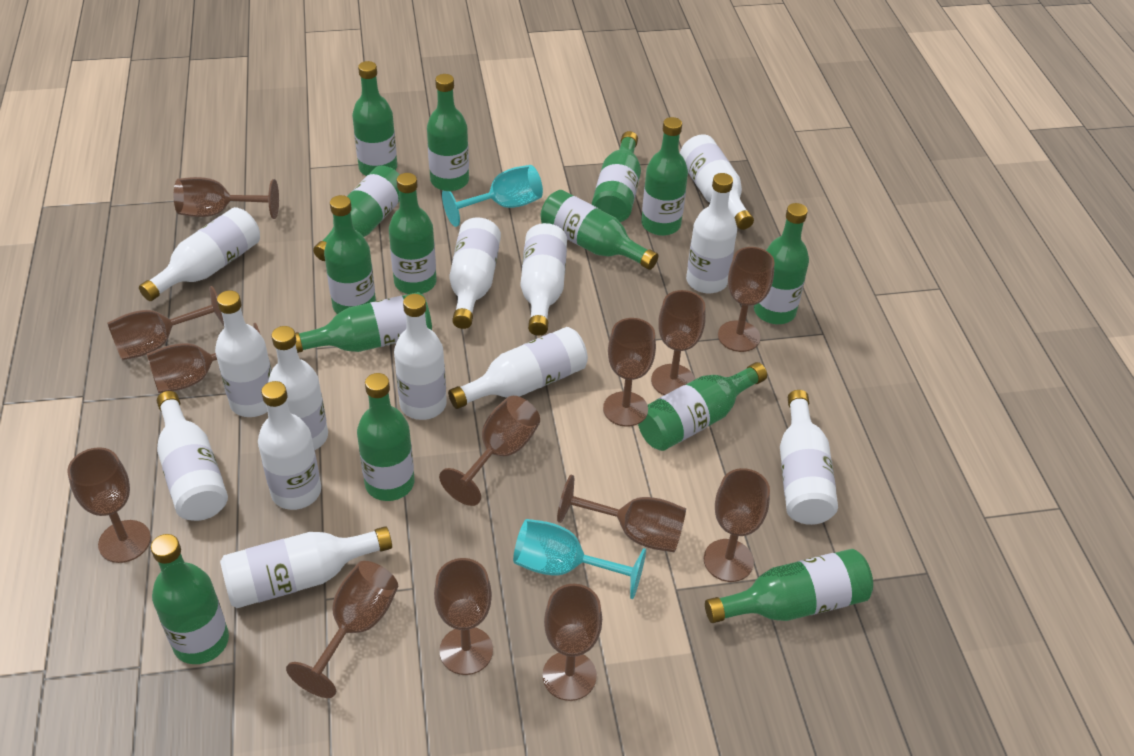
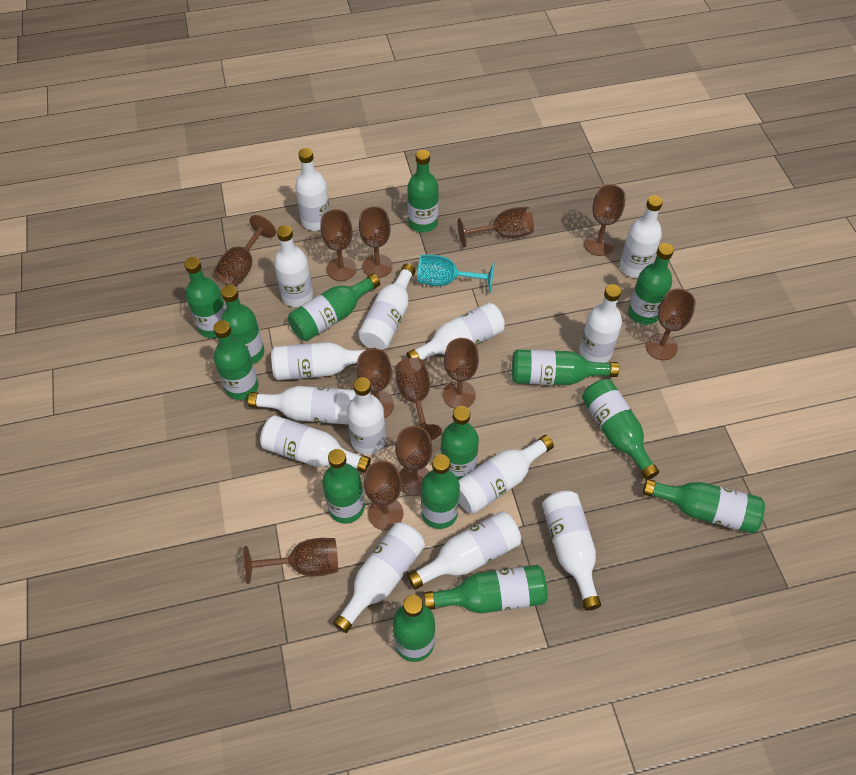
brown goblet: [67,447,151,563] [107,286,224,361] [147,323,261,393] [174,177,279,219] [286,561,398,698] [434,558,493,675] [439,396,540,506] [542,584,602,701] [557,475,686,552] [603,318,656,427] [651,290,706,395] [704,468,770,582] [718,247,775,352] = 13 -> [214,215,276,287] [243,538,338,584] [320,209,357,281] [357,348,394,418] [359,206,393,278] [364,461,403,530] [395,358,442,441] [395,426,432,496] [443,338,479,409] [458,207,534,247] [584,184,626,256] [646,288,696,360] = 12
turquoise goblet: [442,165,543,227] [513,519,646,599] = 2 -> [417,255,495,293] = 1
white bottle: [139,207,260,301] [157,391,228,521] [215,290,272,417] [220,526,392,608] [258,381,321,510] [268,326,328,450] [394,294,447,420] [448,327,588,409] [449,217,501,329] [521,223,567,336] [680,135,754,230] [686,173,737,293] [780,390,838,525] = 13 -> [248,386,356,424] [260,415,371,473] [271,342,371,380] [274,225,313,307] [295,148,330,231] [333,522,425,633] [347,377,386,455] [358,263,415,350] [407,302,505,360] [407,511,522,590] [458,435,554,514] [542,491,601,611] [579,284,622,363] [620,195,663,278] = 14

